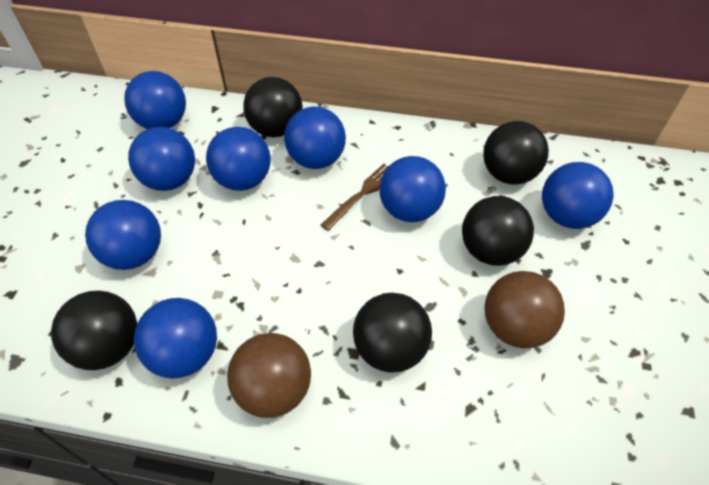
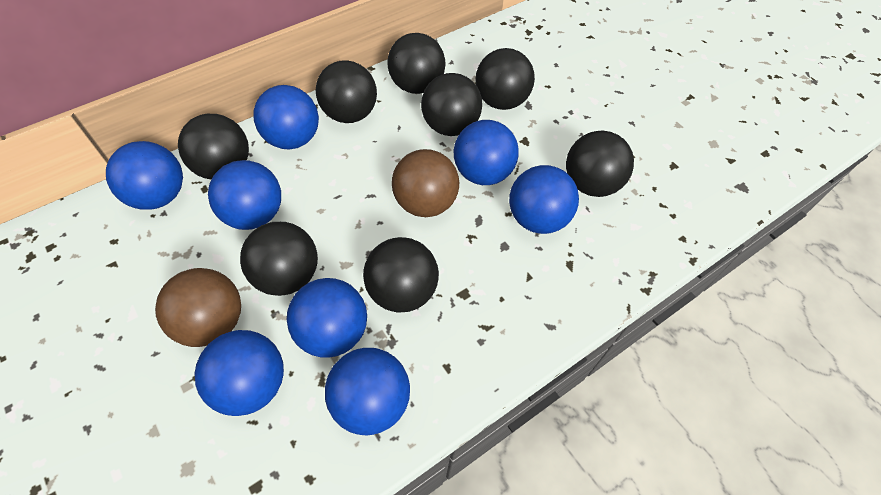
black ball: [51,290,137,370] [243,77,303,137] [353,293,432,373] [462,196,534,266] [483,121,549,185] = 5 -> [178,114,249,179] [240,222,318,296] [316,60,377,123] [363,237,439,312] [388,33,445,94] [421,73,482,136] [475,48,535,110] [566,131,634,197] = 8
brown fork: [321,164,389,231] = 1 -> none = 0

